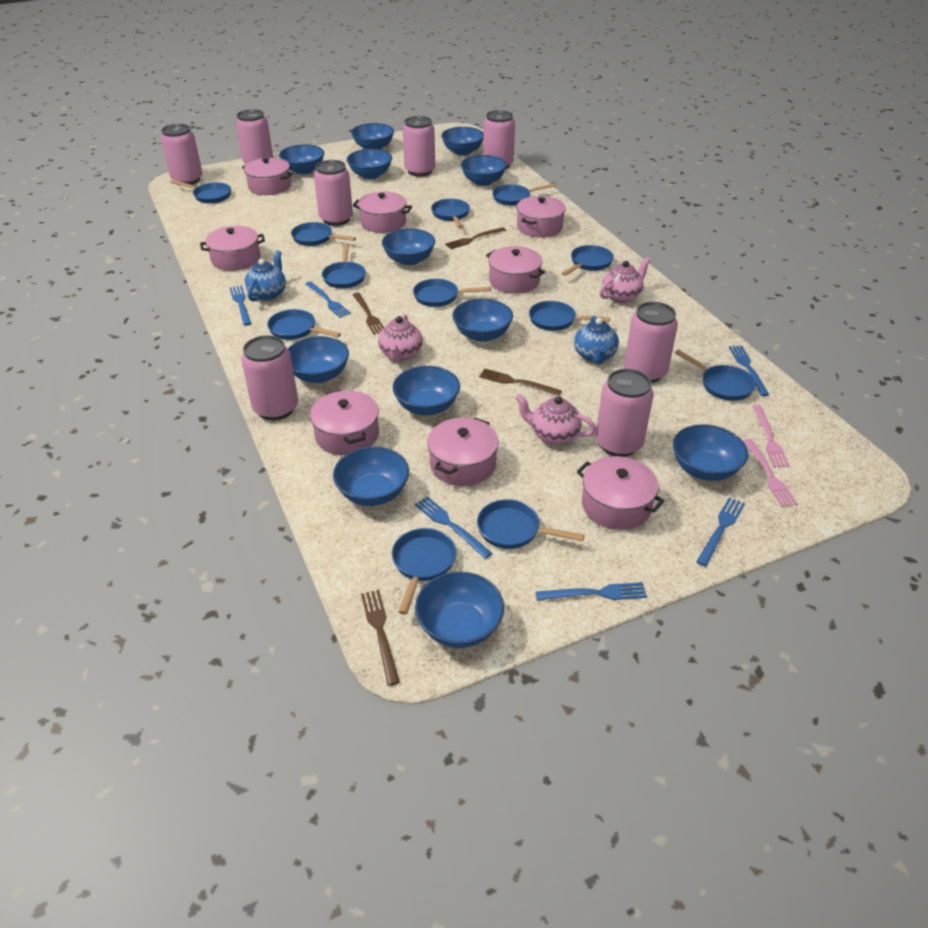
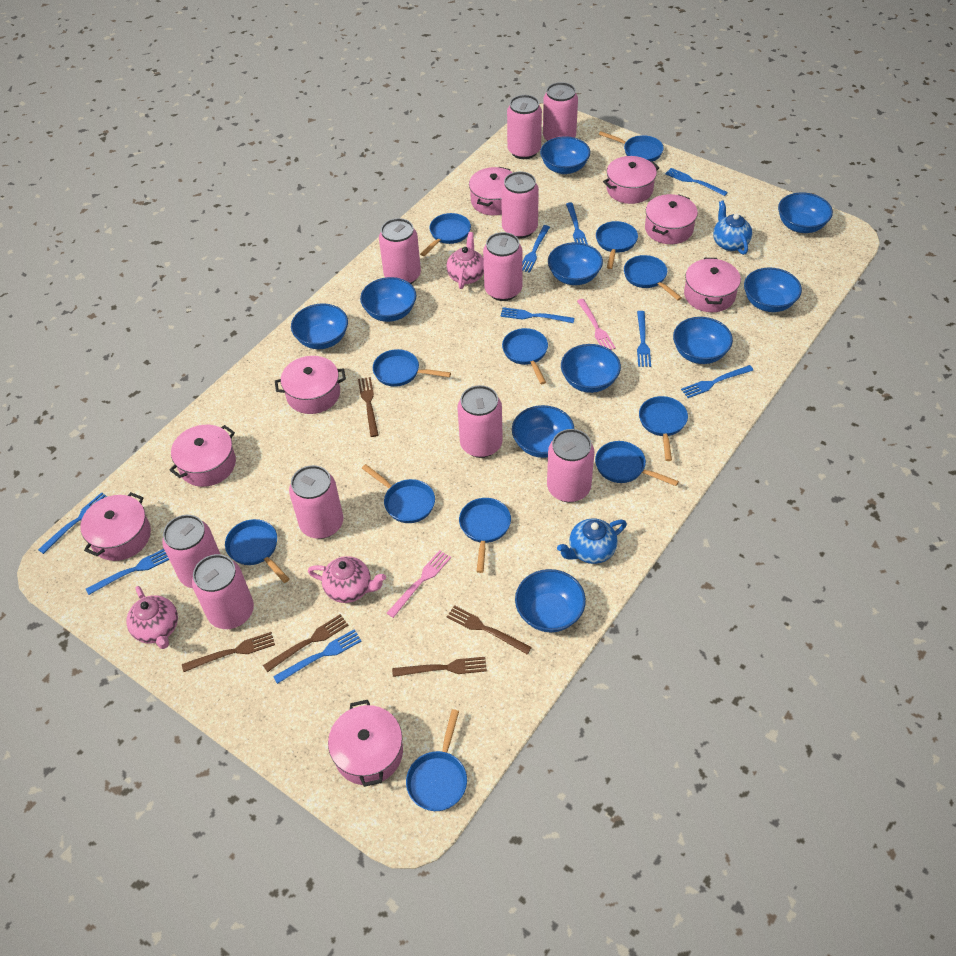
blue bowl: [279,144,324,175] [288,336,349,383] [333,447,409,506] [347,149,392,179] [351,123,394,150] [382,228,435,266] [392,366,460,415] [415,572,504,648] [441,127,483,156] [452,299,513,342] [461,155,507,186] [673,424,748,481] = 12 -> [291,303,348,349] [360,277,416,322] [512,405,574,458] [515,569,586,632] [540,136,590,174] [548,242,603,285] [561,344,621,393] [673,317,733,364] [744,267,802,312] [778,192,833,233] = 10
blue fork: [230,285,252,326] [305,281,351,318] [415,496,492,559] [536,582,647,601] [696,497,745,567] [729,346,769,396] = 6 -> [38,492,108,554] [86,549,169,595] [273,629,362,684] [500,307,574,323] [523,225,550,273] [566,202,588,244] [637,311,651,367] [665,168,728,196] [681,365,754,398] = 9
brown fork: [352,293,384,335] [361,590,400,686] [445,227,506,249] [479,369,562,396] = 4 -> [182,632,275,672] [263,614,348,672] [358,377,378,437] [392,657,487,677] [447,605,532,655] = 5
pink can: [161,124,202,185] [236,109,273,164] [241,335,298,420] [314,160,353,226] [403,116,435,177] [483,110,515,169] [595,369,654,457] [624,302,678,383] = 8 -> [162,515,220,588] [192,554,254,629] [289,465,343,539] [379,218,421,284] [457,385,503,458] [483,232,523,301] [501,171,539,239] [507,95,542,159] [543,82,578,141] [547,429,595,502] = 10

